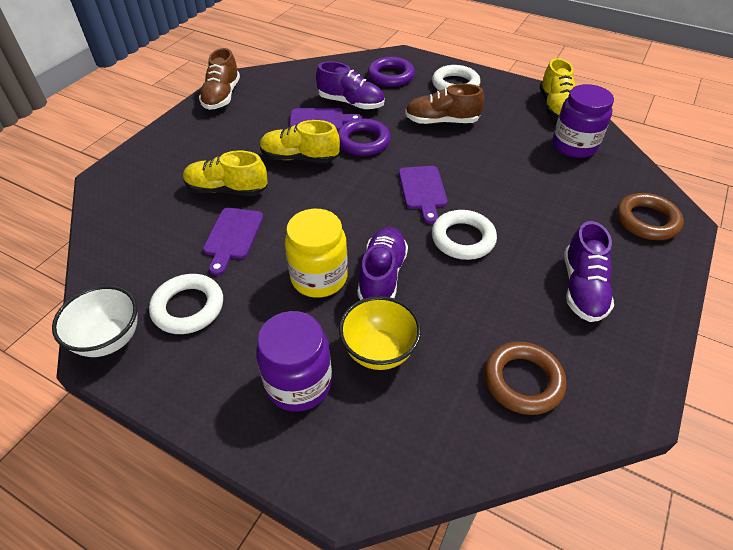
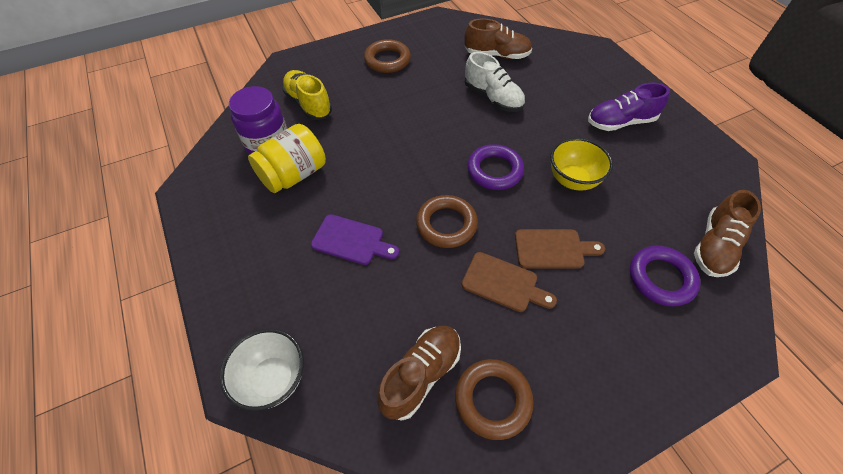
brown cutting board: none = 0 -> [462,252,557,312] [515,229,605,268] = 2
brown ring: [484,342,566,415] [616,193,684,240] = 2 -> [364,39,411,73] [416,195,478,248] [455,359,533,440] = 3
brown shoe: [199,48,240,110] [405,83,484,124] = 2 -> [377,326,461,421] [464,19,532,59] [694,190,761,277] = 3
purple cutting board: [203,208,263,275] [290,108,362,131] [399,166,448,224] = 3 -> [311,214,399,265] = 1
purple jar: [256,311,332,412] [552,84,614,158] = 2 -> [229,86,287,155] = 1
purple shoe: [316,61,384,109] [357,227,408,300] [564,221,614,322] = 3 -> [588,83,670,131] = 1
white ring: [149,274,223,334] [432,65,480,91] [432,210,497,260] = 3 -> none = 0
white shoe: none = 0 -> [465,52,525,112] = 1
yellow shoe: [183,151,267,196] [260,120,340,163] [540,58,575,120] = 3 -> [282,70,332,120] = 1

